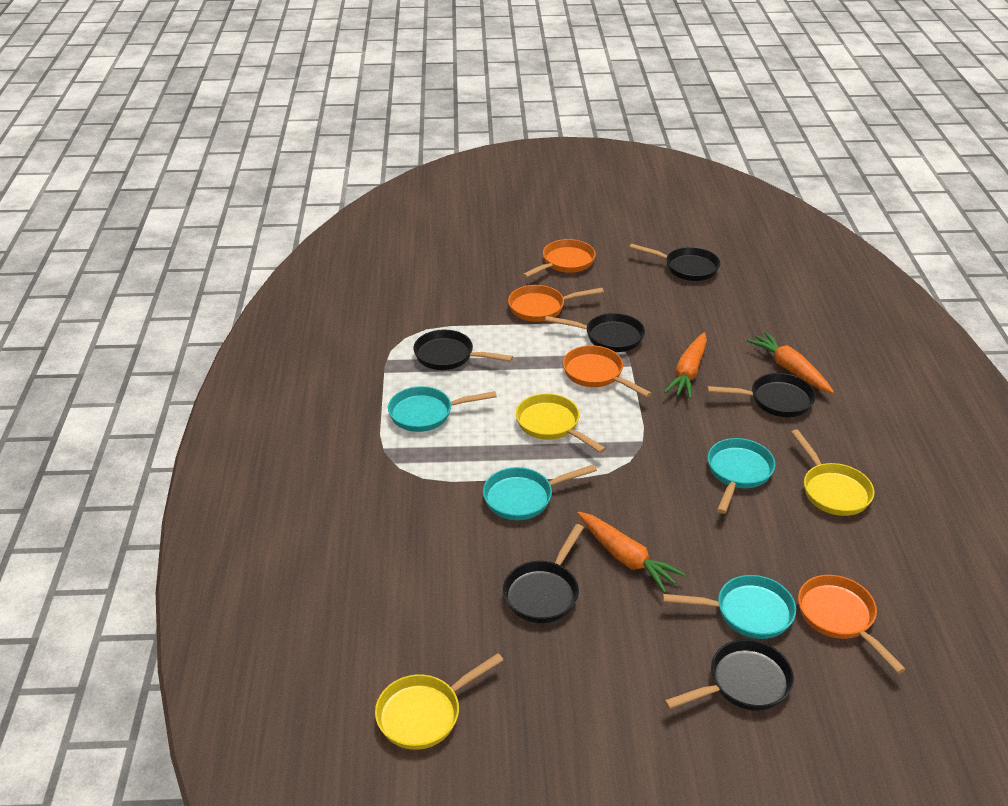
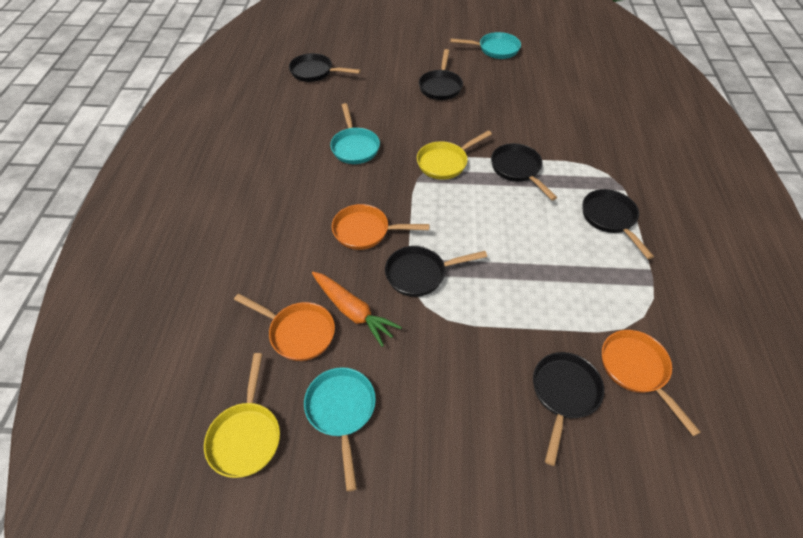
orange carrot: [577,512,686,593] [664,333,707,399] [747,332,834,393] = 3 -> [312,272,402,347] = 1
orange pan: [508,285,604,322] [522,239,596,278] [563,345,652,397] [798,575,906,674] = 4 -> [234,294,335,361] [332,204,430,250] [602,330,701,436] = 3
turquoise pan: [388,386,497,432] [483,464,597,520] [663,575,796,639] [708,438,775,514] = 4 -> [304,367,376,491] [330,103,380,164] [450,32,521,59] = 3
yellow pan: [375,653,504,750] [516,393,606,453] [791,429,874,516] = 3 -> [204,353,280,478] [417,130,492,180] = 2

